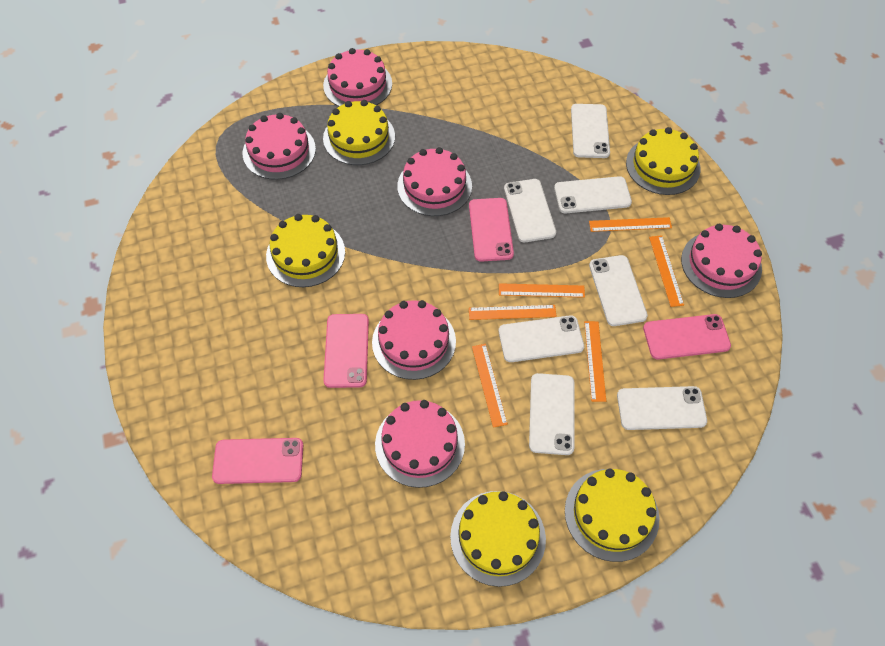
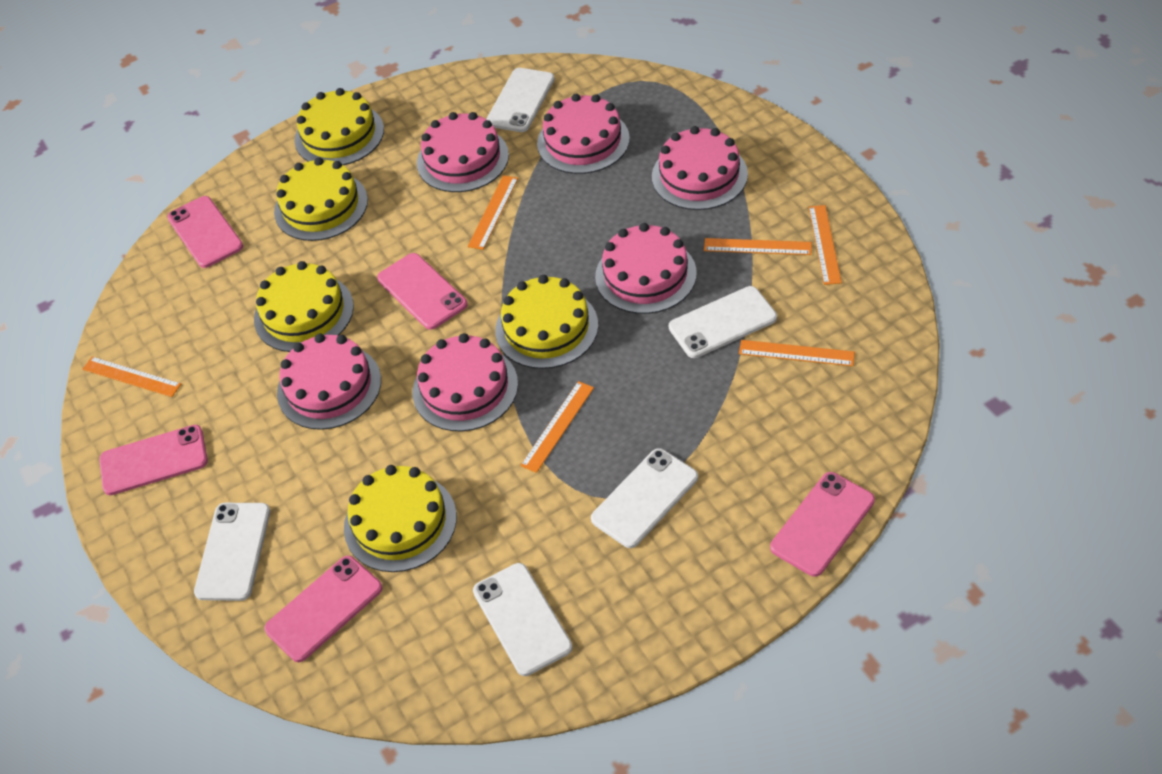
pink phone: [212,438,303,484] [323,314,369,388] [469,198,514,262] [643,314,731,360] = 4 -> [99,425,208,495] [167,196,243,268] [264,556,382,662] [377,253,467,330] [770,472,875,577] = 5
white phone: [499,315,584,362] [504,179,556,242] [529,373,574,455] [554,176,632,213] [571,104,610,158] [589,255,648,326] [617,386,707,430] = 7 -> [194,503,270,601] [473,563,572,676] [486,68,555,132] [591,448,698,548] [669,286,777,358] = 5

